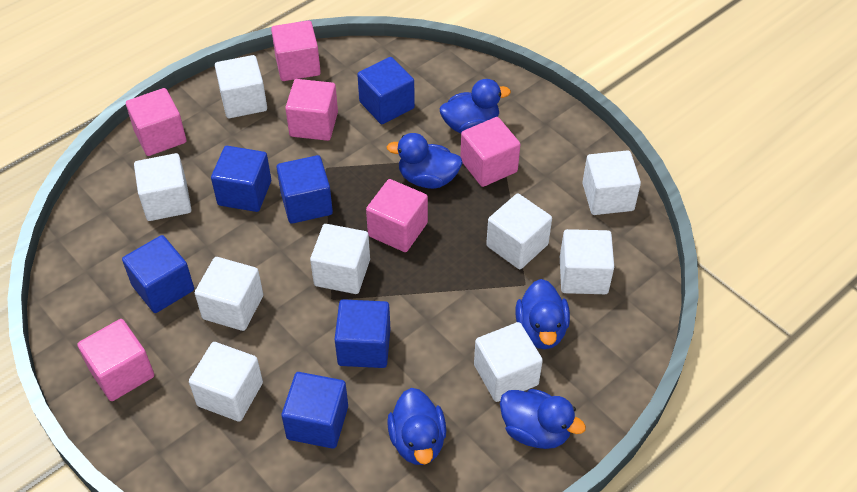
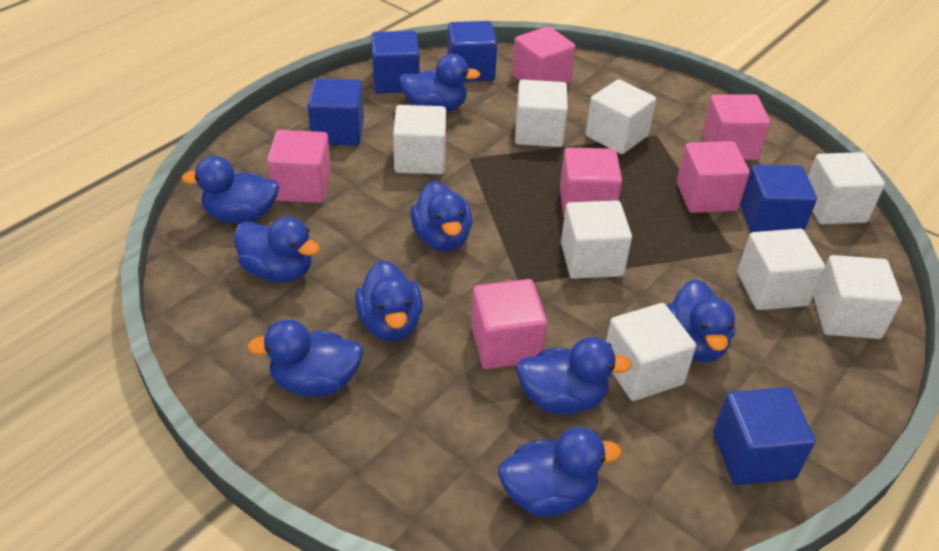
blue cube: [122,235,194,313] [211,146,271,212] [276,155,333,224] [282,372,348,449] [334,299,390,368] [357,57,415,124] = 6 -> [307,78,364,146] [371,31,420,93] [447,21,497,82] [713,387,815,485] [740,165,817,233] = 5
blue duck: [387,133,462,189] [387,388,446,465] [440,79,511,134] [500,389,586,449] [516,279,570,349] = 5 -> [181,156,279,224] [234,217,320,282] [247,319,363,397] [355,260,423,341] [399,54,481,112] [410,181,472,252] [498,427,622,517] [516,337,632,415] [667,279,735,362] = 9
white cube: [134,153,191,221] [189,342,263,422] [195,257,263,331] [215,55,267,118] [310,224,370,294] [474,322,543,402] [486,194,552,269] [560,229,614,294] [582,150,641,215] = 9 -> [393,105,446,174] [515,79,568,147] [561,200,632,279] [585,79,656,154] [606,303,696,401] [738,229,825,310] [808,152,885,224] [813,255,902,339] = 8

